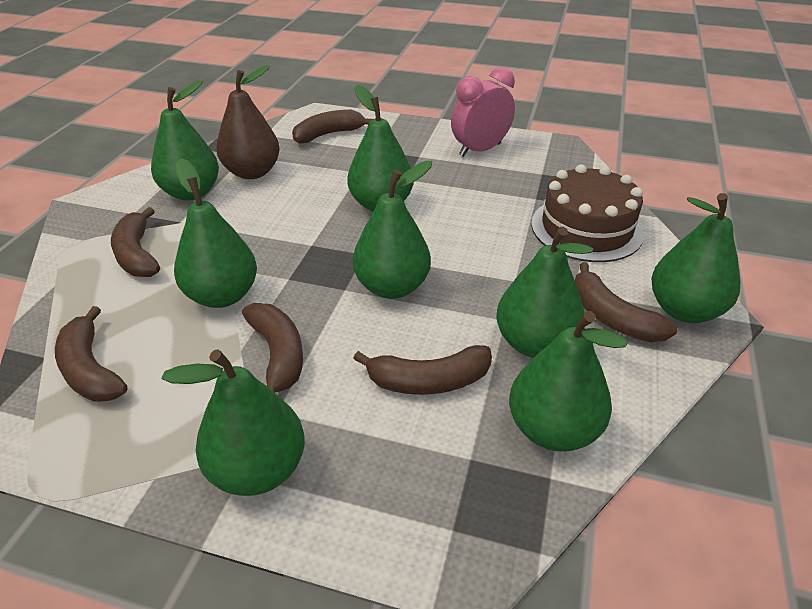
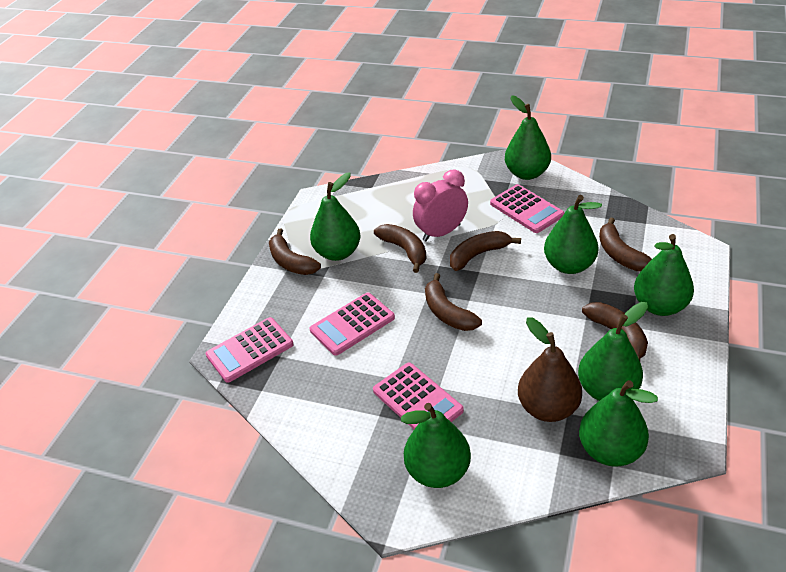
brown cake: [531,164,644,262] = 1 -> none = 0
green pear: [151,81,219,201] [162,349,305,496] [174,158,257,308] [347,85,413,211] [353,161,432,299] [496,227,594,358] [509,311,628,452] [651,193,740,323] = 8 -> [310,173,360,261] [401,403,471,488] [505,95,551,180] [544,195,602,274] [578,302,648,401] [579,380,658,466] [634,234,694,316] = 7
pink calculator: none = 0 -> [206,317,294,383] [310,293,395,356] [373,363,464,429] [490,184,564,233] = 4

